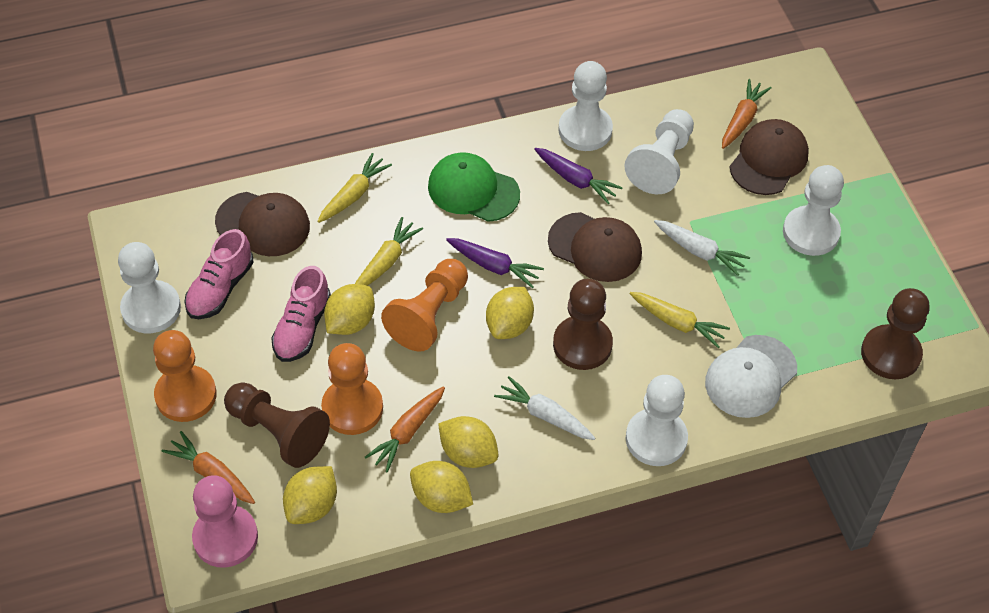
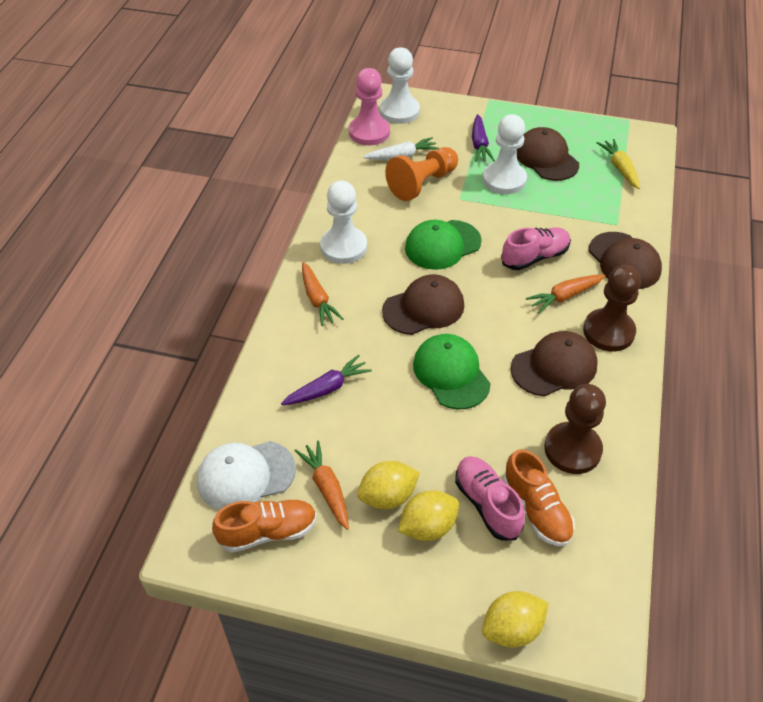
brown cap: [215,192,310,256] [548,212,642,282] [730,119,809,195] = 3 -> [382,274,464,335] [511,331,598,396] [517,127,579,181] [589,232,662,289] = 4
brown pawn: [224,382,330,468] [553,279,613,370] [861,288,930,379] = 3 -> [544,384,606,474] [583,265,641,351] = 2
green cap: [428,152,520,222] = 1 -> [405,220,482,270] [413,334,491,409] = 2
orange pawn: [153,330,217,422] [321,343,383,435] [381,259,468,352] = 3 -> [385,147,458,201] = 1
orange shoe: none = 0 -> [212,499,317,552] [503,449,575,546] = 2
white carrot: [494,376,595,440] [654,220,750,276] = 2 -> [363,137,439,160] = 1
white pawn: [118,242,181,334] [558,61,613,151] [624,109,694,194] [626,375,688,466] [783,165,844,256] = 5 -> [320,181,367,264] [380,47,420,124] [483,114,527,194] = 3
yellow carrot: [317,153,392,223] [355,217,423,286] [629,292,730,348] = 3 -> [597,139,640,189] = 1
yellow lemon: [283,466,337,524] [324,284,375,335] [410,461,473,513] [438,416,498,468] [486,287,534,339] = 5 -> [357,461,420,509] [398,490,459,541] [482,591,549,648] = 3

